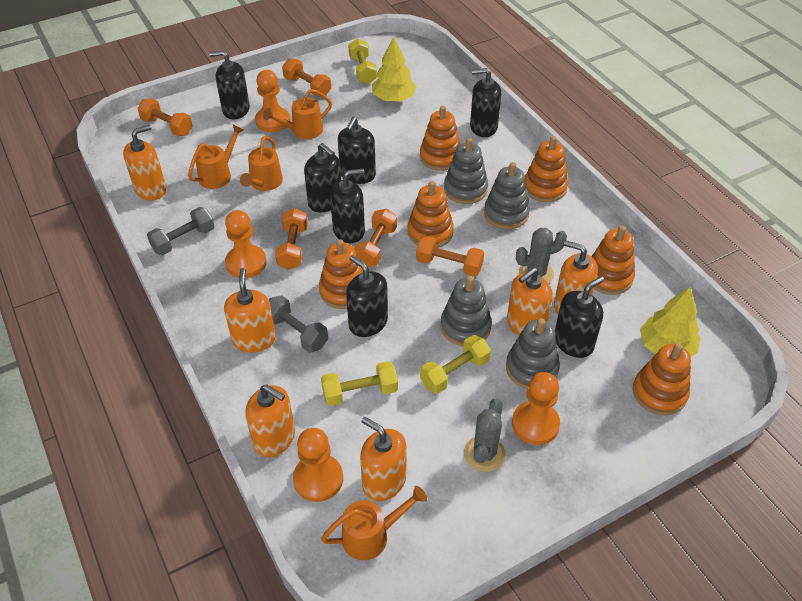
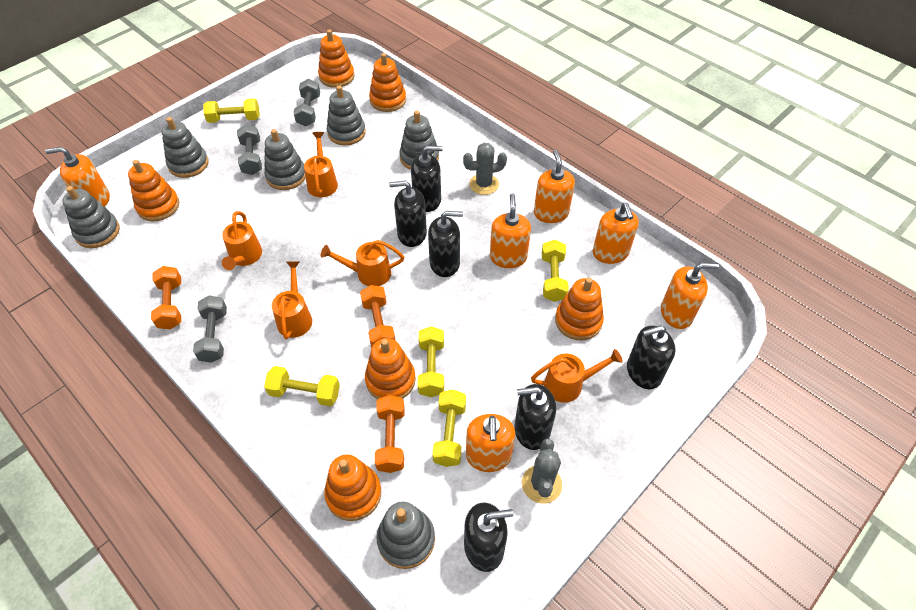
black soap dispenser: [209,51,250,119] [304,143,341,212] [330,169,365,243] [338,117,376,184] [346,255,388,337] [470,68,501,137] [555,276,604,358] = 7 -> [389,181,427,247] [411,146,443,212] [428,211,463,277] [464,503,513,572] [514,384,556,450] [627,325,675,389] = 6
grey dumbbell: [147,207,215,255] [269,295,328,353] = 2 -> [193,295,227,363] [237,124,262,175] [293,79,320,126] = 3
grey stacking toy: [440,276,492,346] [444,138,488,204] [484,162,530,229] [506,318,560,389] = 4 -> [62,186,120,248] [162,117,209,178] [264,129,306,190] [327,85,366,145] [376,502,435,569] [399,111,439,170] = 6
orange dumbbell: [137,99,192,136] [275,208,308,270] [282,58,331,97] [355,209,397,267] [416,235,484,276] = 5 -> [151,266,181,329] [360,285,395,348] [375,395,405,473] = 3
orange pawn: [225,210,267,278] [255,70,290,132] [293,428,343,502] [512,372,560,445] = 4 -> none = 0
orange watering can: [188,124,244,189] [240,136,283,191] [263,89,332,139] [321,486,427,560] = 4 -> [222,211,262,270] [272,261,312,339] [304,132,338,197] [321,240,404,286] [531,349,623,403] = 5
yellow dumbbell: [321,361,398,406] [348,38,377,84] [420,335,491,394] = 3 -> [203,98,260,123] [264,366,340,406] [418,326,444,397] [432,390,466,467] [542,240,569,302] = 5
yellow tree: [372,37,417,102] [640,287,701,357] = 2 -> none = 0

